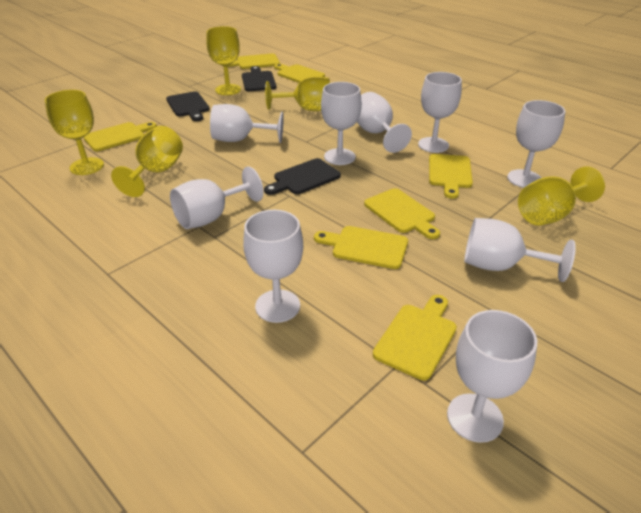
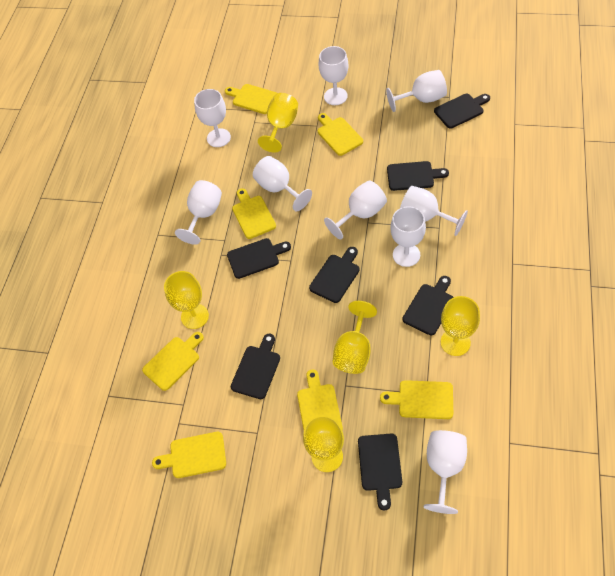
black cutting board: [166,91,210,121] [242,66,277,91] [264,158,341,195] = 3 -> [227,238,291,279] [231,334,280,399] [309,247,360,303] [358,434,402,511] [387,161,449,191] [402,276,453,335] [434,94,490,129] = 7

